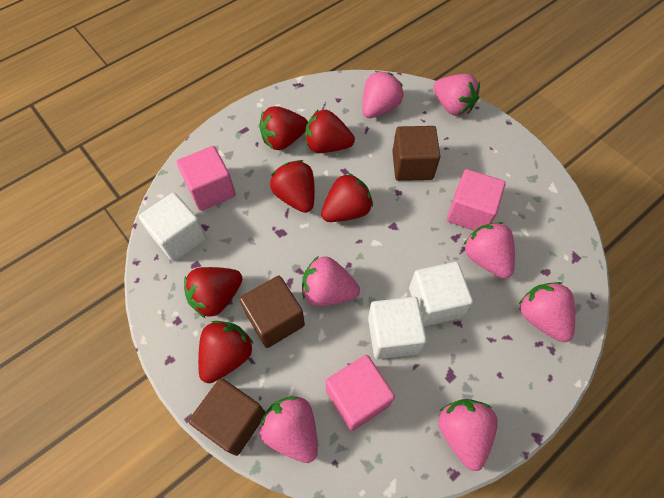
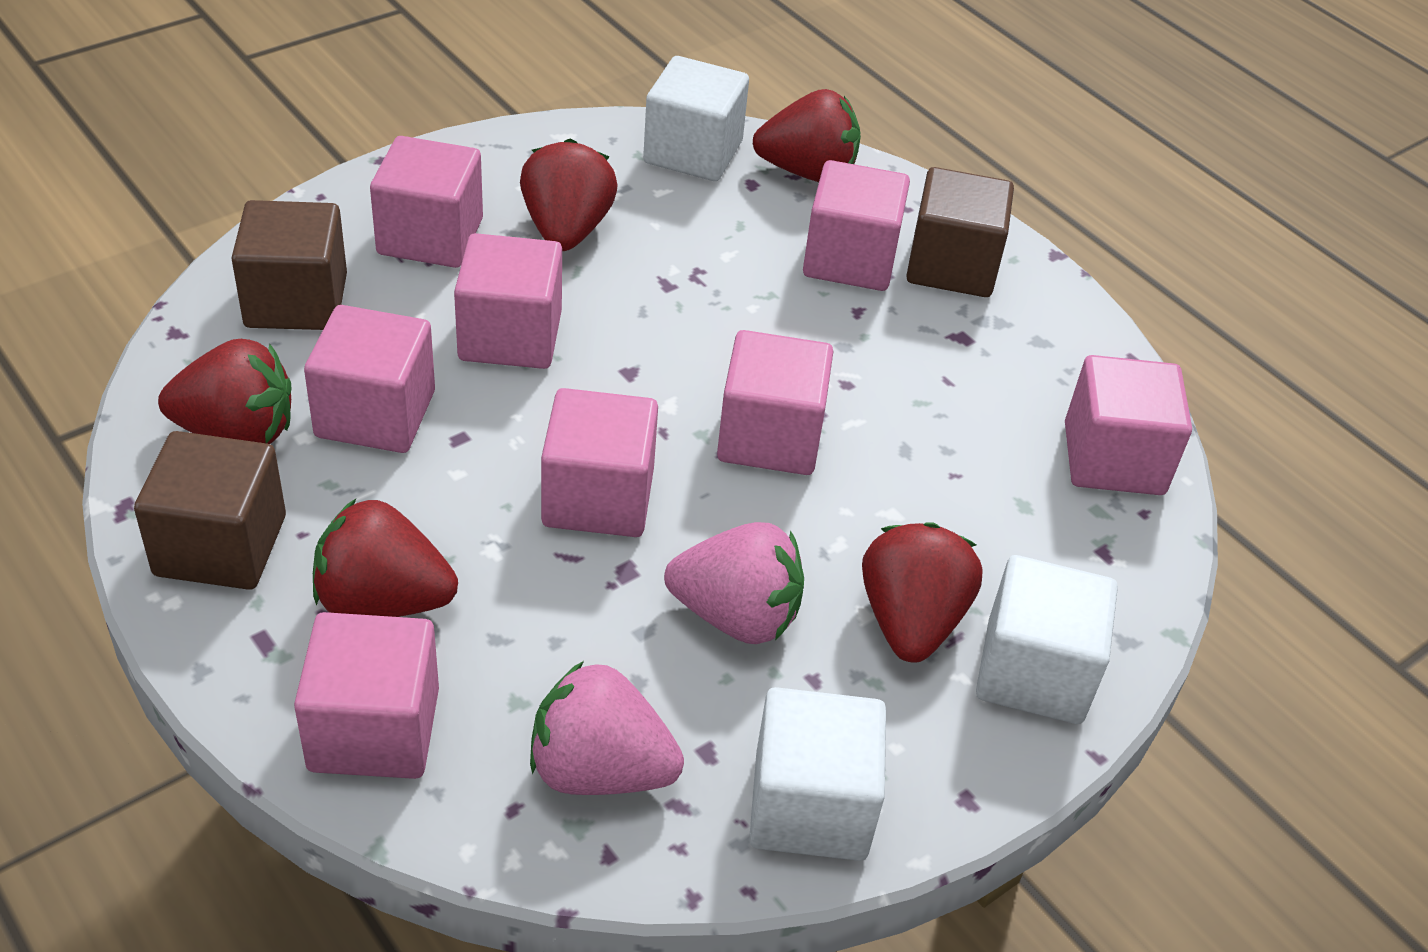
pink cube: [177,146,236,211] [326,355,395,431] [447,169,506,231] = 3 -> [294,612,439,779] [304,305,435,453] [370,136,483,268] [454,233,562,369] [541,388,658,537] [717,330,833,475] [803,160,910,291] [1065,355,1192,495] = 8
pink strawberry: [259,396,318,463] [302,256,360,306] [362,71,403,118] [434,74,480,116] [438,399,498,471] [463,222,515,279] [519,282,575,342] = 7 -> [530,661,684,795] [664,522,804,644] = 2
red strawberry: [184,267,243,318] [198,321,253,383] [260,106,308,150] [270,160,315,213] [305,109,355,153] [321,173,373,222] = 6 -> [158,339,292,444] [313,499,458,617] [520,139,618,251] [753,89,861,182] [862,522,983,662] = 5

